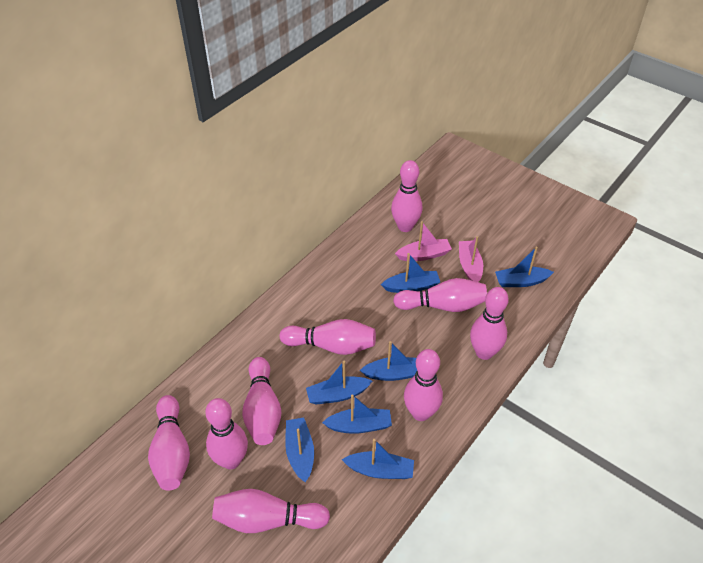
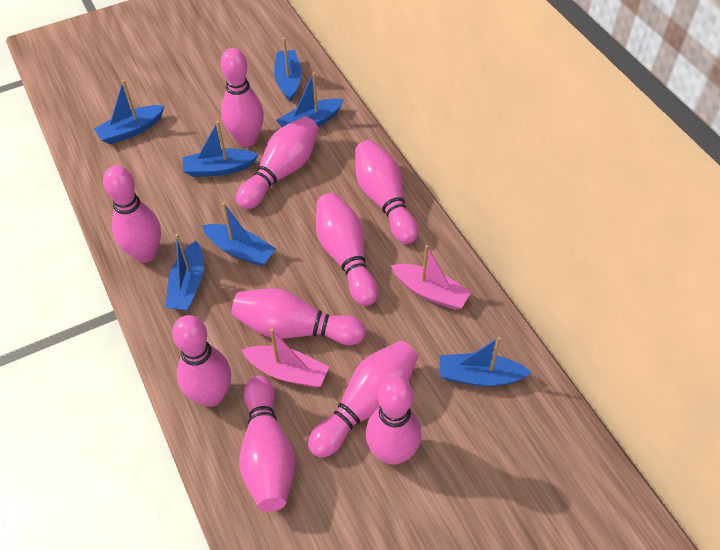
pink bowling pin: [148,395,190,490] [205,398,248,469] [212,489,330,533] [242,357,282,445] [280,319,376,355] [391,160,422,232] [393,278,487,312] [404,349,443,421] [470,287,509,360] = 9 -> [103,166,161,263] [172,315,231,407] [220,48,264,147] [231,288,366,345] [236,117,319,209] [239,376,295,512] [308,340,418,458] [316,193,378,306] [355,140,418,244] [366,376,422,465] = 10

